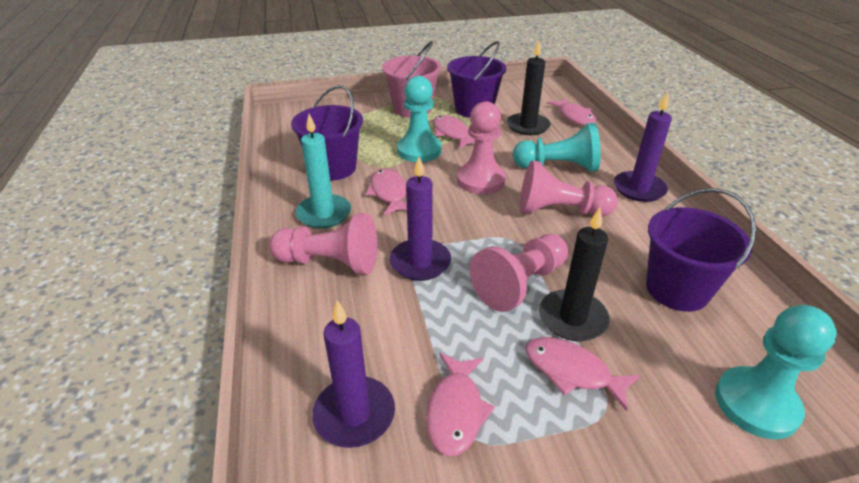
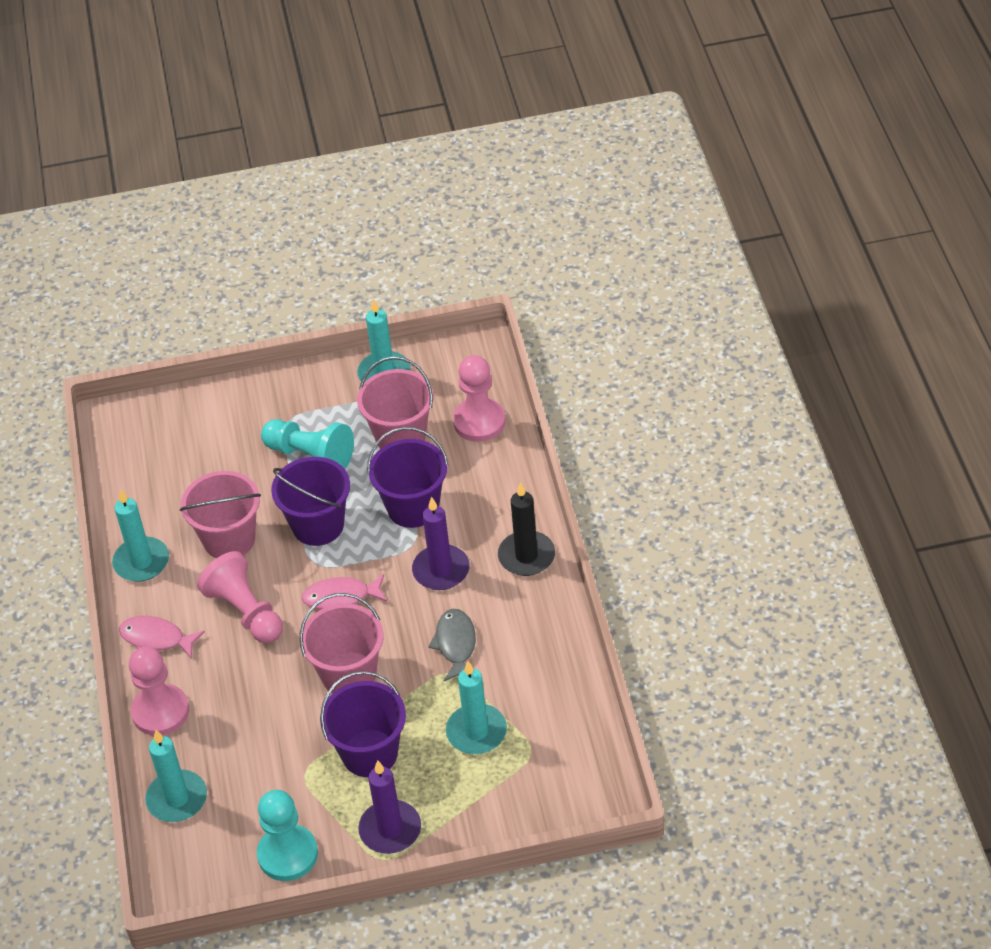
black candle: [507,41,551,135] [539,207,610,341] = 2 -> [498,482,555,576] = 1
grey fish: none = 0 -> [428,609,476,681] = 1
pink bucket: [382,41,441,118] = 1 -> [180,471,261,558] [300,593,383,694] [357,356,434,449] = 3
pink fish: [365,169,407,215] [426,353,495,456] [433,115,475,148] [525,337,640,411] [547,98,597,126] = 5 -> [119,616,205,659] [302,574,387,610] = 2
pink pawn: [269,213,377,274] [457,101,506,194] [470,234,568,312] [520,160,618,216] = 4 -> [129,647,189,736] [197,551,283,643] [453,355,506,442] = 3
purple candle: [312,300,395,448] [390,157,451,281] [614,92,672,202] = 3 -> [358,760,421,854] [412,497,469,590] = 2
turquoise candle: [295,114,351,229] = 1 -> [112,489,169,582] [145,730,207,822] [357,299,411,383] [446,661,507,754] = 4
turquoise pawn: [397,76,442,162] [513,123,600,172] [715,305,837,439] = 3 -> [257,790,318,881] [261,419,354,469] = 2

